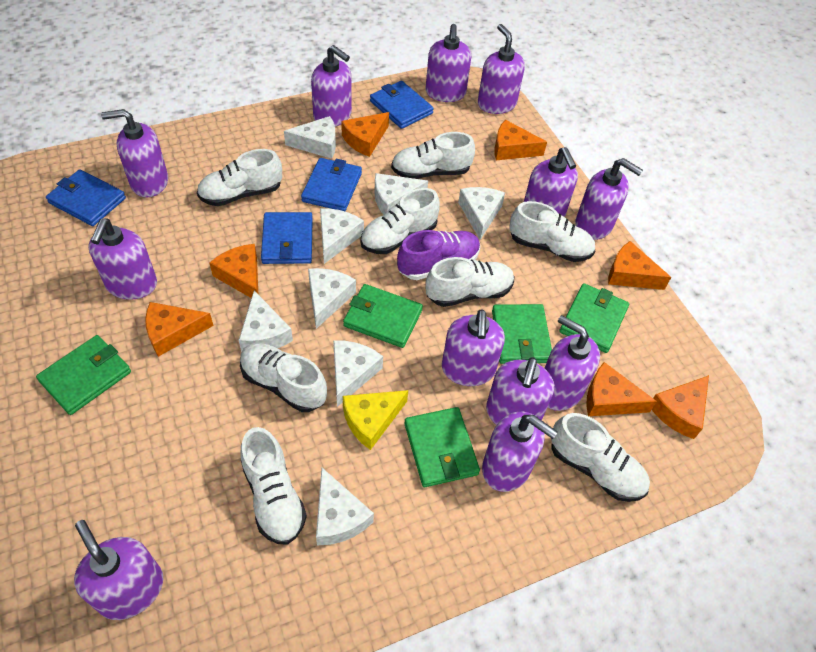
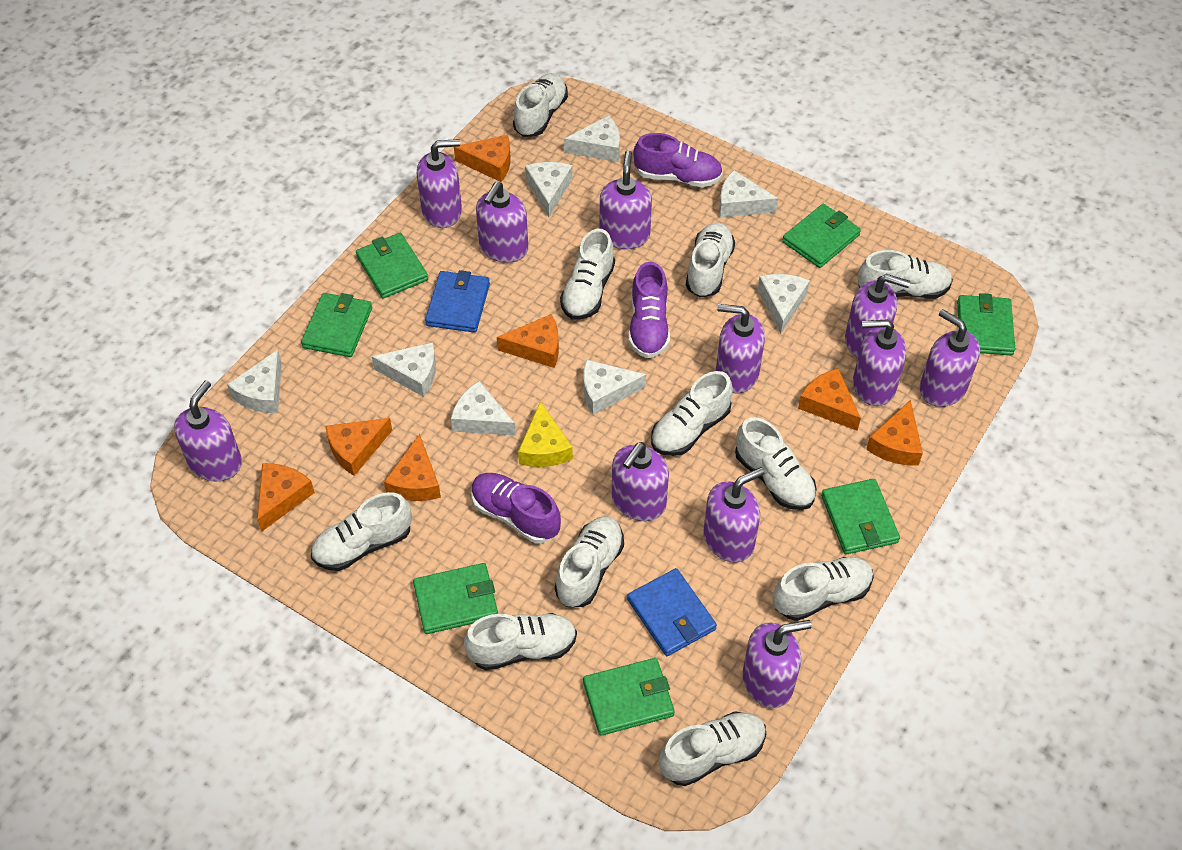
blue wallet: [46,169,126,226] [261,212,313,264] [301,158,362,211] [370,81,434,129] = 4 -> [425,270,490,333] [627,568,717,656] = 2
green wallet: [36,335,131,415] [343,284,423,348] [404,407,480,487] [492,304,552,364] [559,283,629,353] = 5 -> [301,293,372,357] [356,233,428,299] [413,563,498,634] [583,658,675,736] [782,204,861,268] [821,479,900,555] [957,293,1015,355] = 7
purple shoe: [397,230,480,280] = 1 -> [471,473,561,543] [629,262,670,358] [633,133,723,187] = 3
purple soap dispenser: [74,520,163,620] [89,219,157,300] [101,109,168,197] [311,45,352,127] [426,24,471,102] [442,309,505,386] [478,24,525,114] [482,411,558,492] [486,357,554,425] [524,147,578,217] [545,315,600,411] [575,158,643,240] = 12 -> [174,380,242,481] [417,139,462,228] [476,182,528,263] [600,150,652,249] [612,442,669,521] [703,467,764,563] [716,304,765,393] [742,620,812,708] [845,274,910,358] [853,319,906,406] [919,309,980,407] = 11
white shoe: [197,149,282,206] [240,343,327,412] [240,427,307,545] [360,188,440,254] [391,132,475,179] [426,257,514,307] [510,201,595,262] [551,413,650,502] = 8 -> [311,492,412,571] [464,613,577,670] [513,73,568,137] [555,516,624,607] [560,229,615,320] [651,371,733,456] [659,712,766,786] [686,223,735,297] [735,417,817,510] [773,557,874,621] [858,250,953,299] = 11

